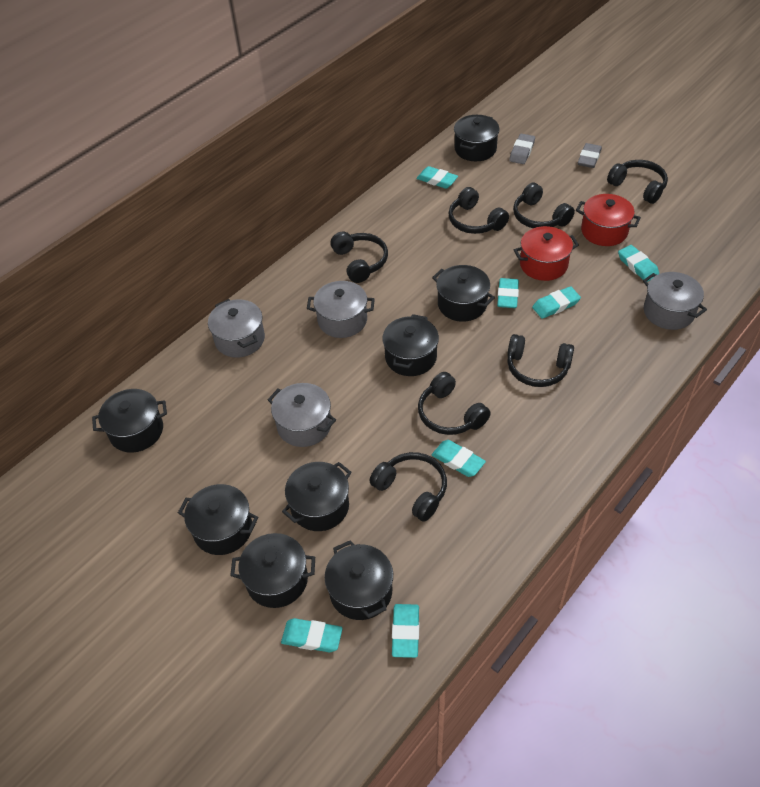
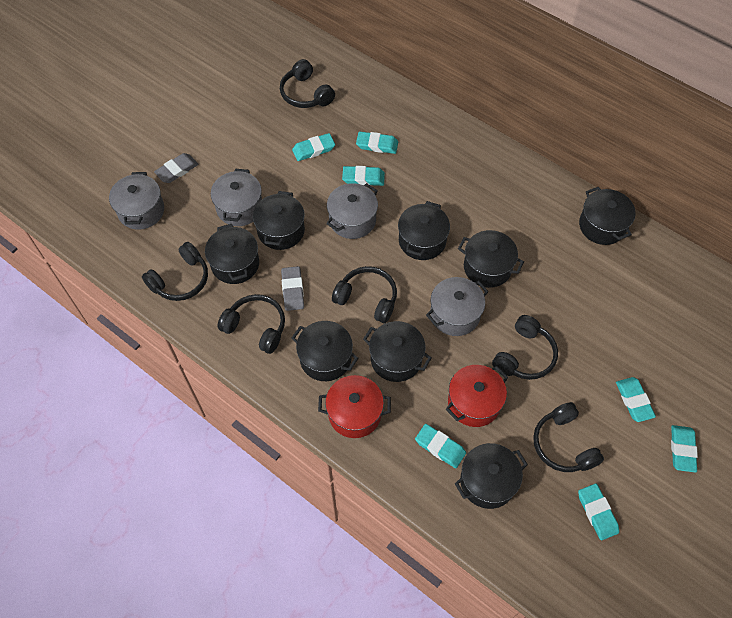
black headphones: [330,232,388,283] [370,452,447,522] [418,372,491,435] [449,187,509,234] [507,334,574,387] [513,183,575,228] [607,160,668,204] = 7 -> [142,242,208,301] [217,294,285,354] [280,59,335,108] [332,266,397,323] [492,315,558,380] [533,402,604,472] = 6

